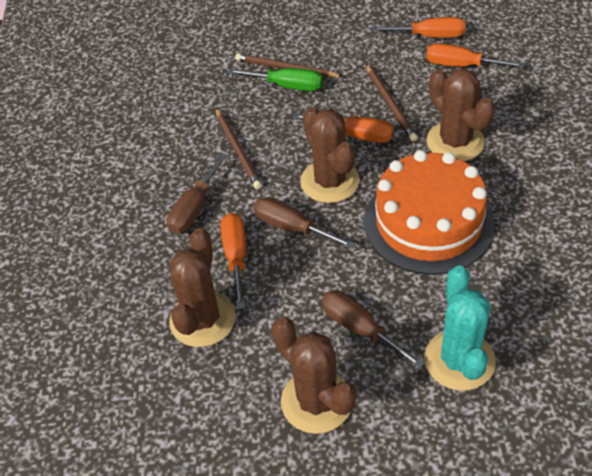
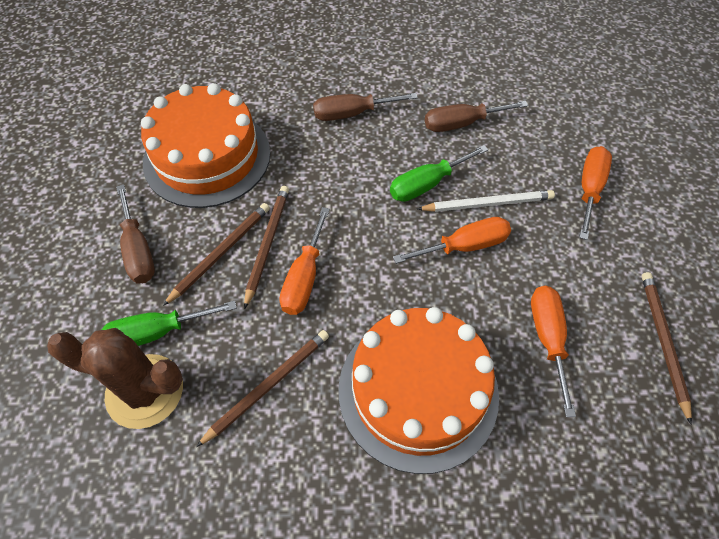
brown cactus: [169,228,236,347] [272,317,357,434] [300,107,360,203] [427,68,495,161] = 4 -> [47,328,183,429] = 1
brown pencil: [216,108,262,190] [235,53,343,78] [366,64,418,141] = 3 -> [163,203,270,306] [196,330,329,447] [244,186,289,309] [641,272,692,424] = 4
green screwdriver: [228,68,323,91] = 1 -> [101,301,237,346] [390,145,488,202] = 2
orange cake: [364,150,495,275] = 1 -> [141,83,271,208] [339,307,499,474] = 2
turquoise cactus: [424,266,496,391] = 1 -> none = 0
white pencil: none = 0 -> [417,190,555,212] = 1

